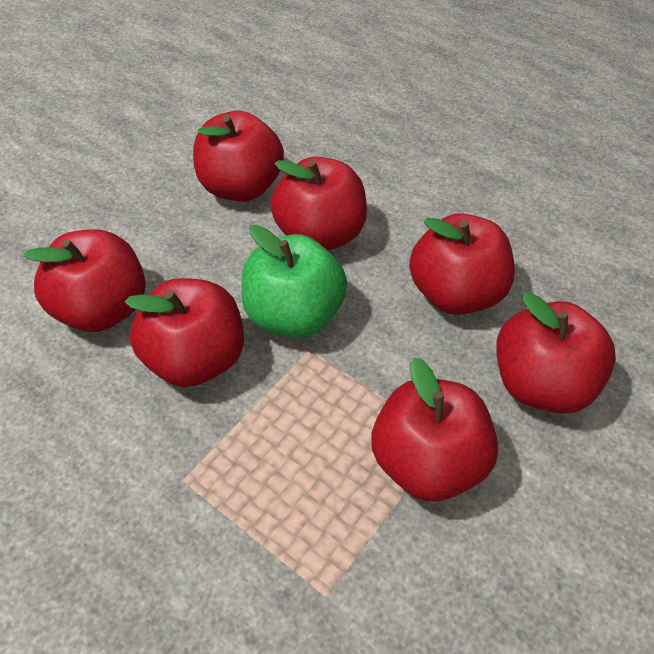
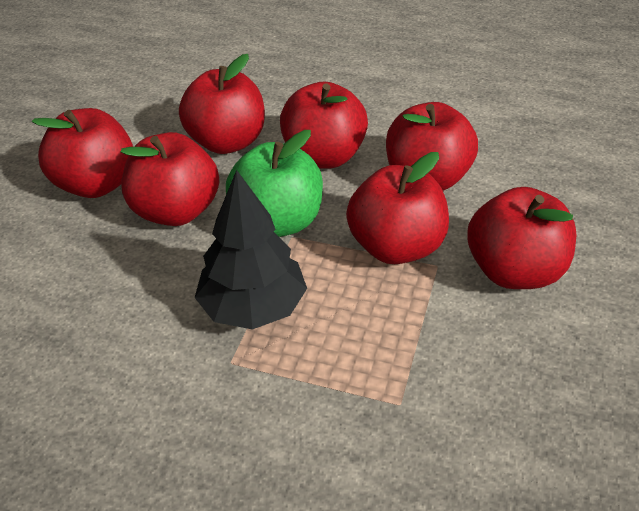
black tree: none = 0 -> [195,170,307,330] = 1

